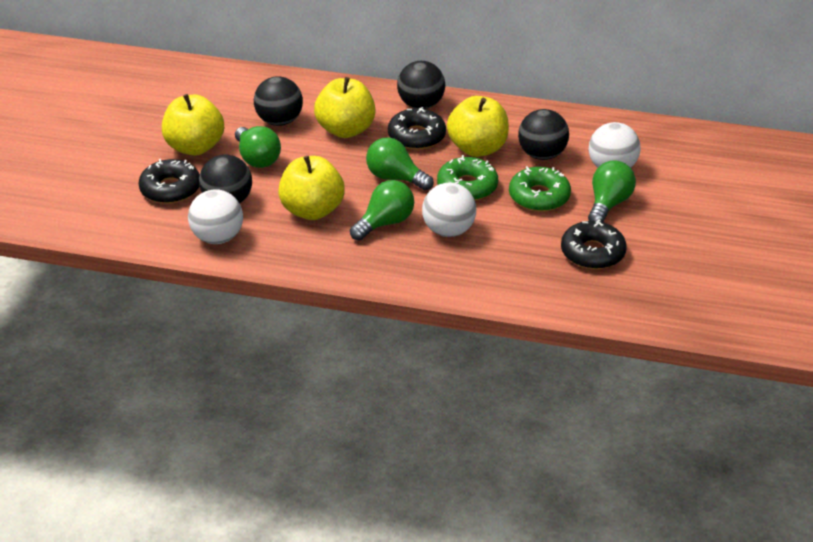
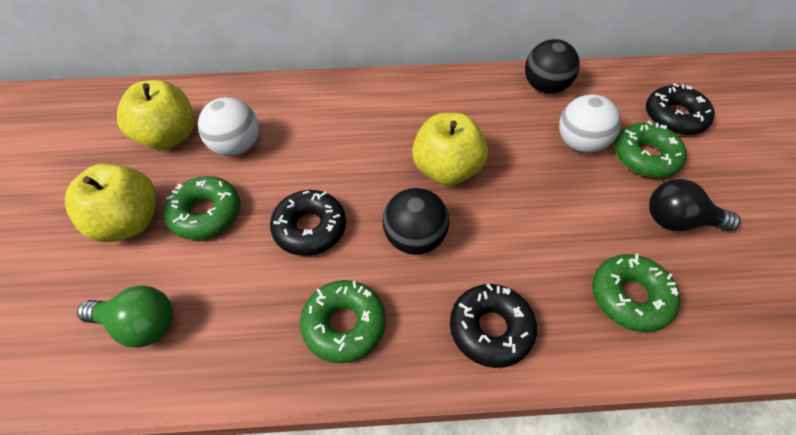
black ball: [199,154,252,203] [254,76,303,126] [397,61,445,109] [518,109,569,160] = 4 -> [383,188,449,255] [525,39,580,94] = 2
black light bulb: none = 0 -> [649,179,740,231] = 1
green donut: [437,155,498,201] [509,166,571,212] = 2 -> [163,176,240,240] [300,280,386,363] [592,254,680,332] [614,121,687,178] = 4
green light bulb: [235,126,281,168] [350,180,414,241] [366,137,434,191] [588,160,636,222] = 4 -> [77,286,173,348] = 1
white ball: [188,189,243,244] [422,182,476,237] [589,122,640,168] = 3 -> [198,97,259,156] [559,94,621,153] = 2
yellow apple: [162,94,224,156] [278,156,345,220] [314,77,375,138] [447,96,509,157] = 4 -> [65,163,156,242] [117,80,195,150] [412,113,488,186] = 3

